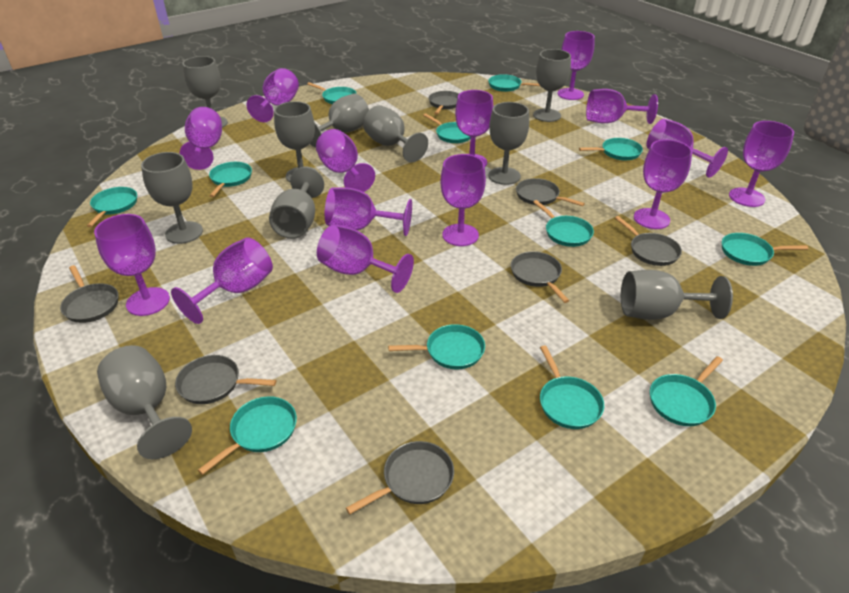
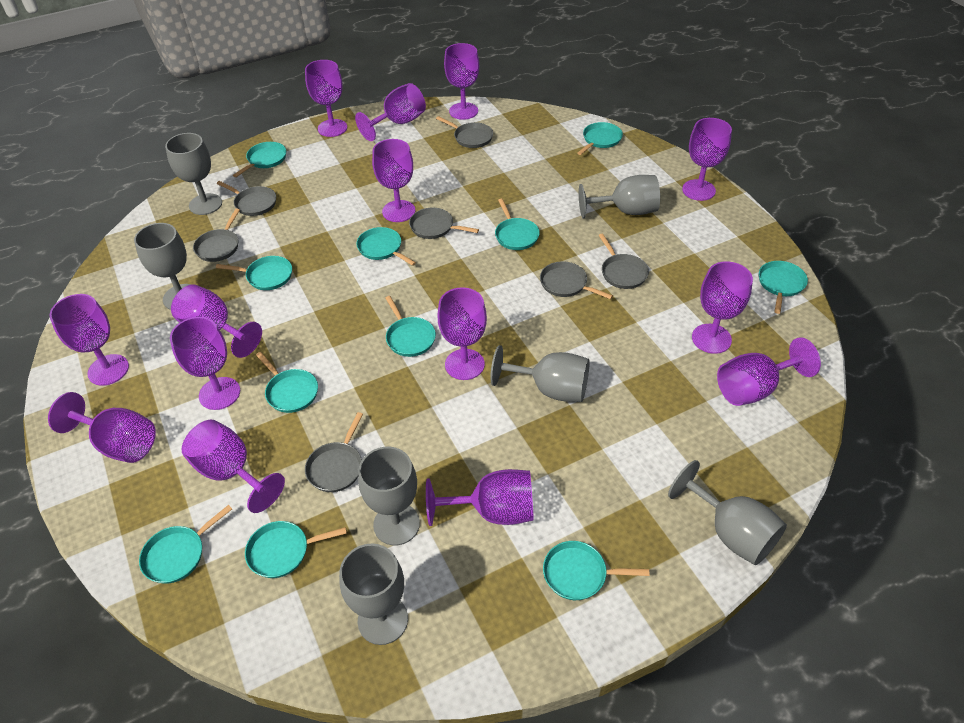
grey goblet: [97,345,192,459] [141,152,203,244] [182,56,228,128] [269,167,324,239] [274,101,317,182] [310,94,369,148] [363,105,428,163] [488,102,529,185] [533,49,571,122] [621,270,733,320] = 10 -> [134,223,192,310] [165,133,222,215] [339,544,408,645] [358,447,420,545] [491,345,590,402] [579,175,660,218] [668,460,787,565] = 7
turquoise pan: [87,187,137,227] [198,396,297,475] [209,162,252,197] [307,82,357,104] [388,324,485,369] [423,113,471,143] [488,74,540,92] [533,200,594,247] [540,345,604,429] [579,138,643,160] [650,356,723,426] [722,233,808,266] = 12 -> [139,505,232,584] [216,256,292,290] [233,142,286,177] [245,521,347,578] [256,352,318,413] [356,227,416,266] [385,296,436,357] [495,199,540,250] [543,541,649,600] [577,122,623,155] [759,261,808,314] = 11

